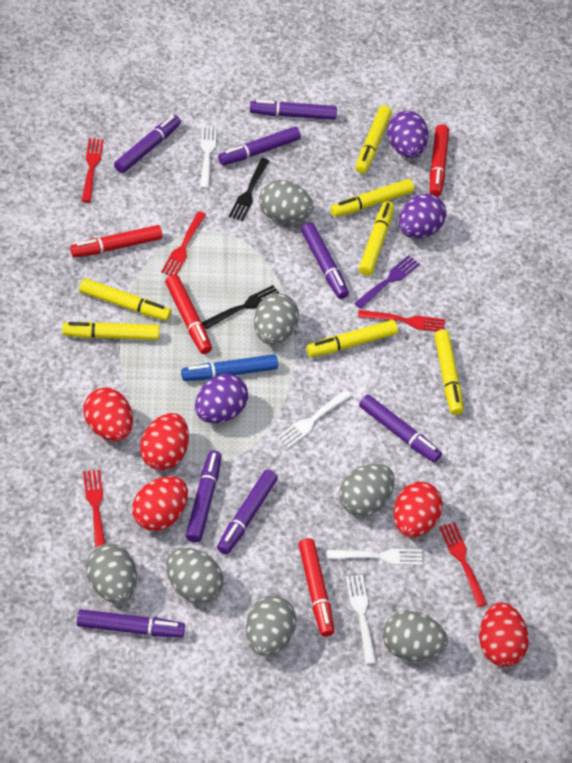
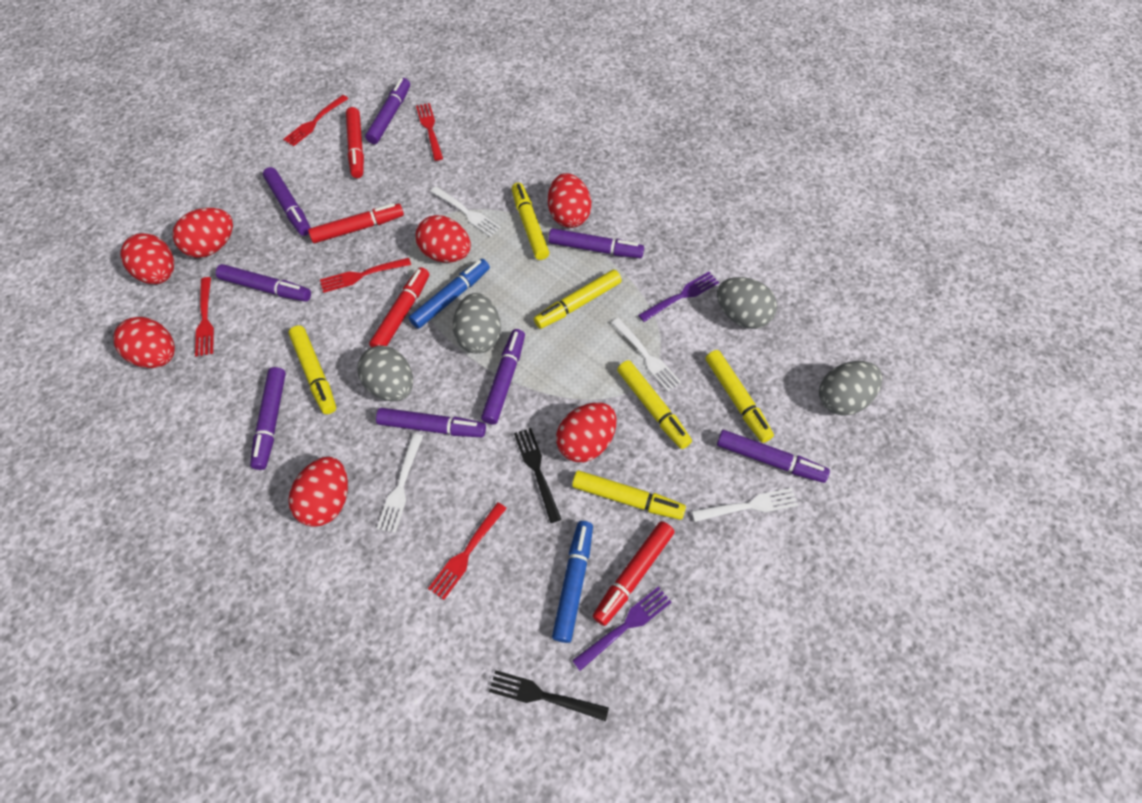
blue marker: [181,354,278,381] = 1 -> [409,259,490,329] [552,521,593,643] = 2
grey egg: [86,544,137,603] [166,547,224,604] [246,595,296,657] [254,293,299,344] [259,180,314,223] [339,464,395,517] [383,611,448,661] = 7 -> [357,345,413,402] [453,293,501,354] [717,277,777,329] [819,361,882,416] = 4
purple egg: [195,374,248,423] [388,111,428,158] [399,194,446,238] = 3 -> none = 0
purple fork: [354,255,420,309] = 1 -> [572,586,671,671] [638,272,719,322] = 2
red egg: [83,388,133,441] [132,476,188,531] [140,413,189,471] [394,482,443,537] [479,602,529,667] = 5 -> [113,317,175,368] [120,233,174,284] [172,208,233,258] [288,457,348,527] [415,215,471,263] [548,173,591,228] [556,403,616,462] = 7
yellow marker: [62,321,159,340] [79,278,171,321] [307,320,398,357] [331,179,414,217] [356,105,392,174] [359,201,394,276] [434,330,463,415] = 7 -> [289,326,336,414] [512,183,549,260] [534,269,622,329] [572,470,686,520] [617,360,692,449] [705,350,774,443] = 6

